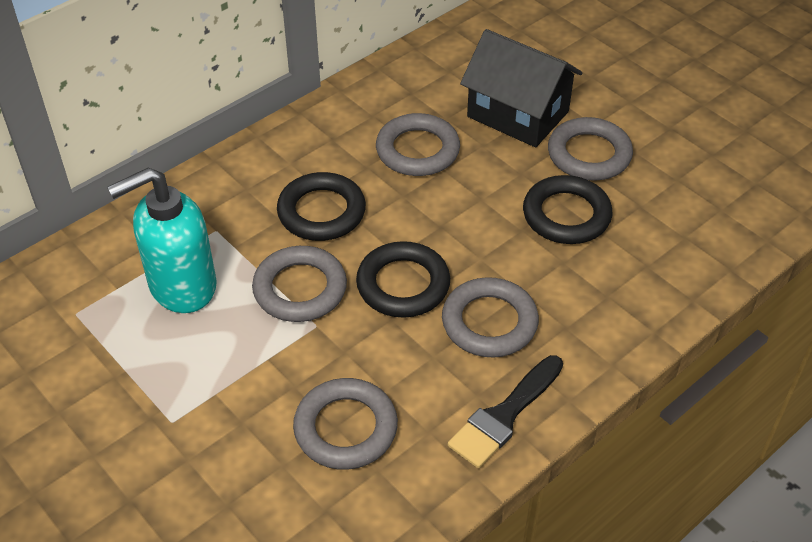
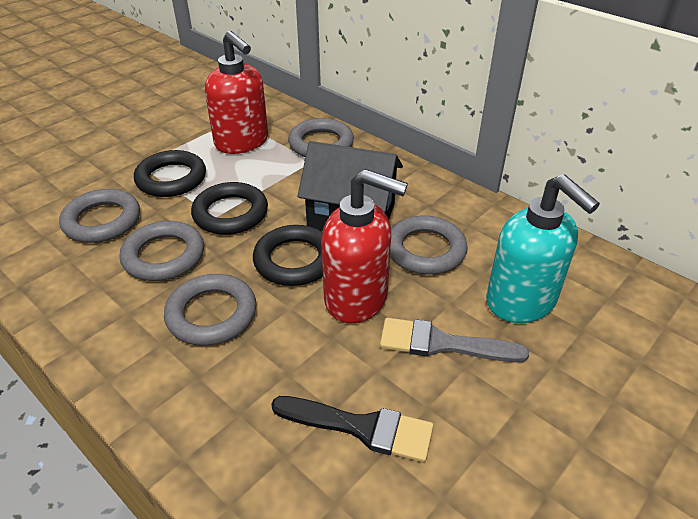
grey brush: none = 0 -> [380,318,529,362] = 1
red soap dispenser: none = 0 -> [205,31,268,154] [321,169,408,323] = 2

